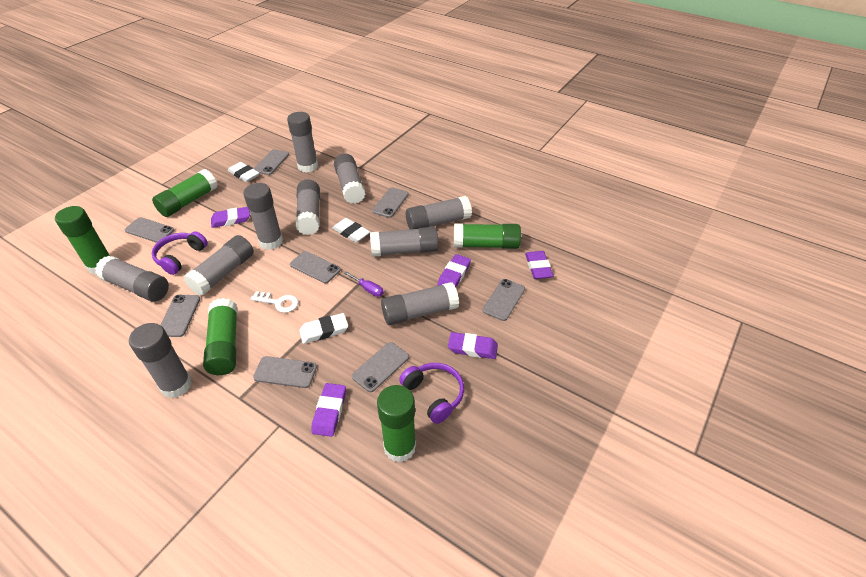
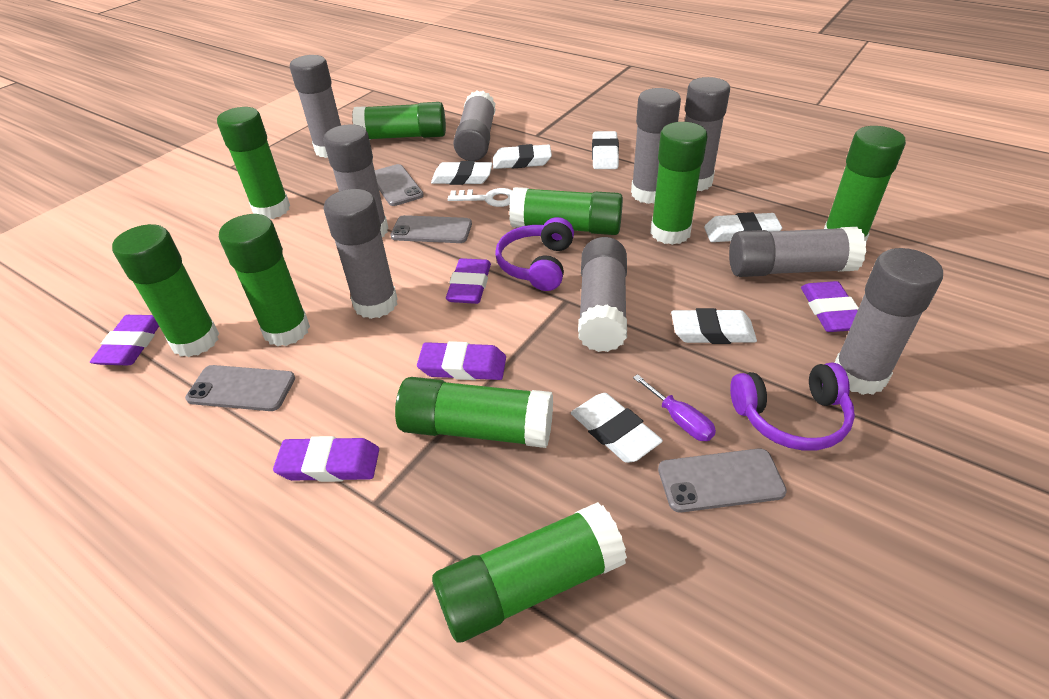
green glue stick: [55,206,111,275] [152,169,218,217] [203,298,238,375] [377,385,416,462] [454,223,521,249] = 5 -> [112,224,219,357] [217,107,290,219] [219,214,310,346] [352,102,446,140] [395,377,553,448] [432,502,627,642] [509,187,623,235] [650,122,707,245] [824,126,906,241] = 9
grey glue stick: [95,255,169,302] [129,323,192,398] [184,235,254,296] [243,183,283,250] [287,112,318,173] [295,179,320,235] [334,153,365,204] [370,227,438,257] [381,282,459,325] [406,196,472,230] = 10 -> [290,55,341,158] [323,124,388,237] [324,189,397,319] [453,90,496,161] [578,237,627,352] [631,88,681,204] [685,77,730,191] [729,227,867,277] [834,248,943,395] = 9
grey phone: [125,217,174,243] [160,295,200,337] [253,356,317,388] [254,149,289,175] [290,251,341,283] [352,342,409,392] [372,187,409,218] [482,279,525,321] = 8 -> [185,365,295,411] [375,164,424,206] [390,215,472,243] [658,448,787,512] = 4
white eraser: [228,162,259,182] [299,313,348,344] [332,218,370,243] = 3 -> [431,161,493,185] [493,144,552,169] [571,393,663,463] [592,131,619,169] [671,308,757,344] [704,212,782,242] = 6

